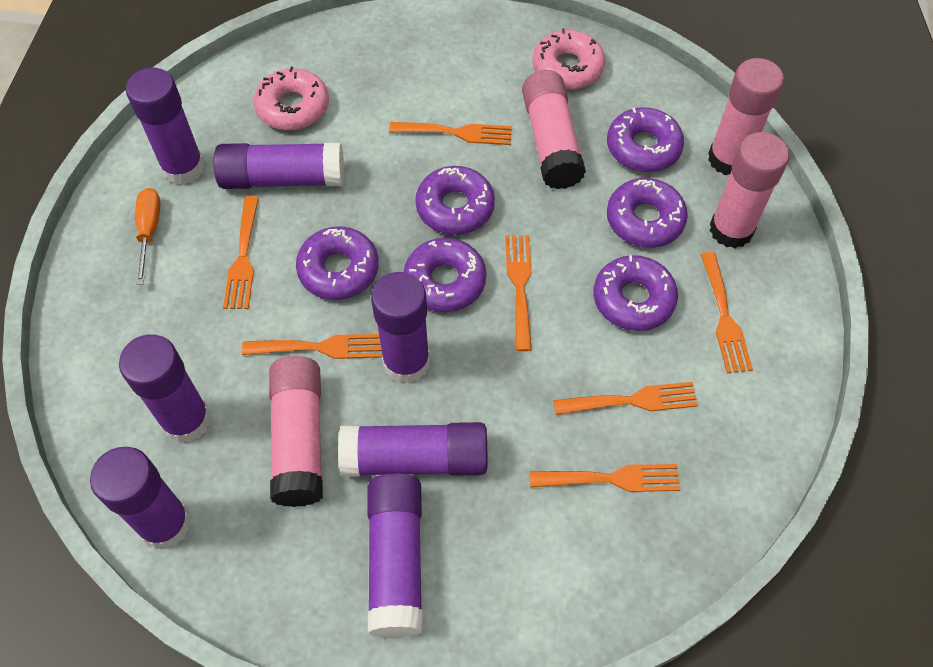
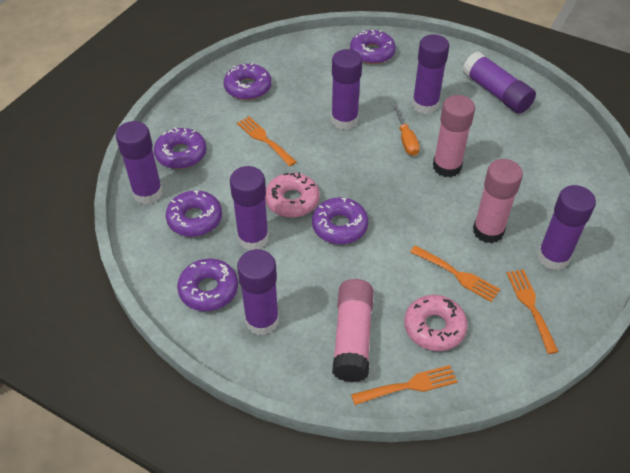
orange fork: [223,196,259,309] [242,334,382,359] [389,122,512,145] [505,235,532,351] [530,464,680,492] [553,382,698,415] [701,252,753,373] = 7 -> [237,116,297,166] [351,365,457,405] [410,245,500,302] [507,269,559,354] = 4
pink glue stick: [269,356,323,507] [522,70,586,189] [708,58,784,175] [710,132,789,248] = 4 -> [332,279,374,382] [433,95,475,177] [473,159,523,243] = 3

